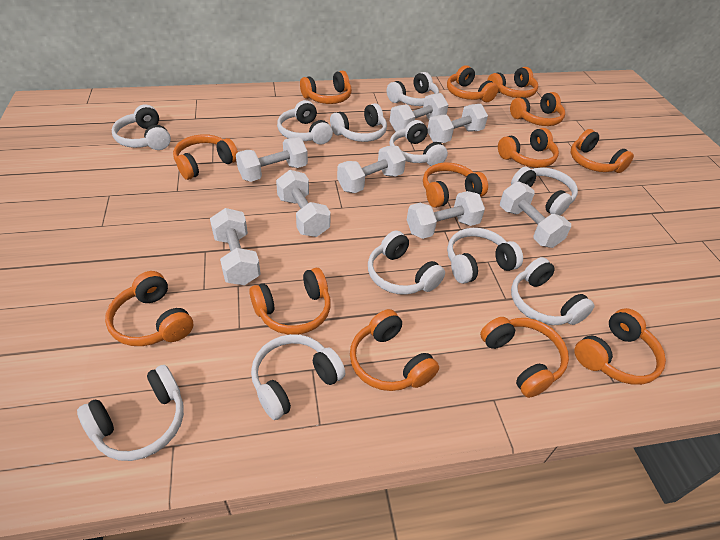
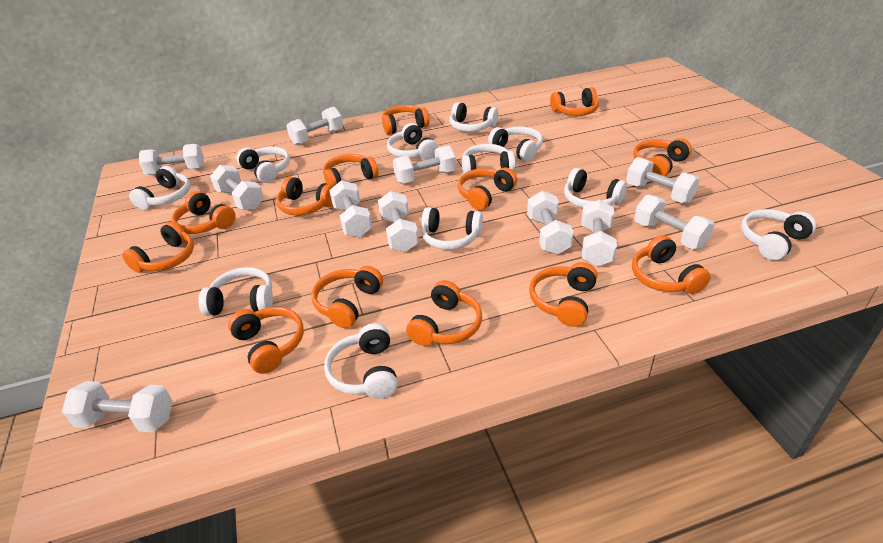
white dumbbell: [210,208,261,285] [236,137,308,182] [276,170,331,237] [337,146,406,193] [390,93,449,132] [407,191,485,239] [428,104,488,143] [500,181,571,248] = 8 -> [62,381,173,432] [139,144,204,175] [210,165,264,210] [287,106,343,145] [329,180,372,237] [378,191,419,252] [393,145,456,184] [527,191,574,255] [581,199,617,266] [626,157,700,204] [634,194,714,249] = 11

